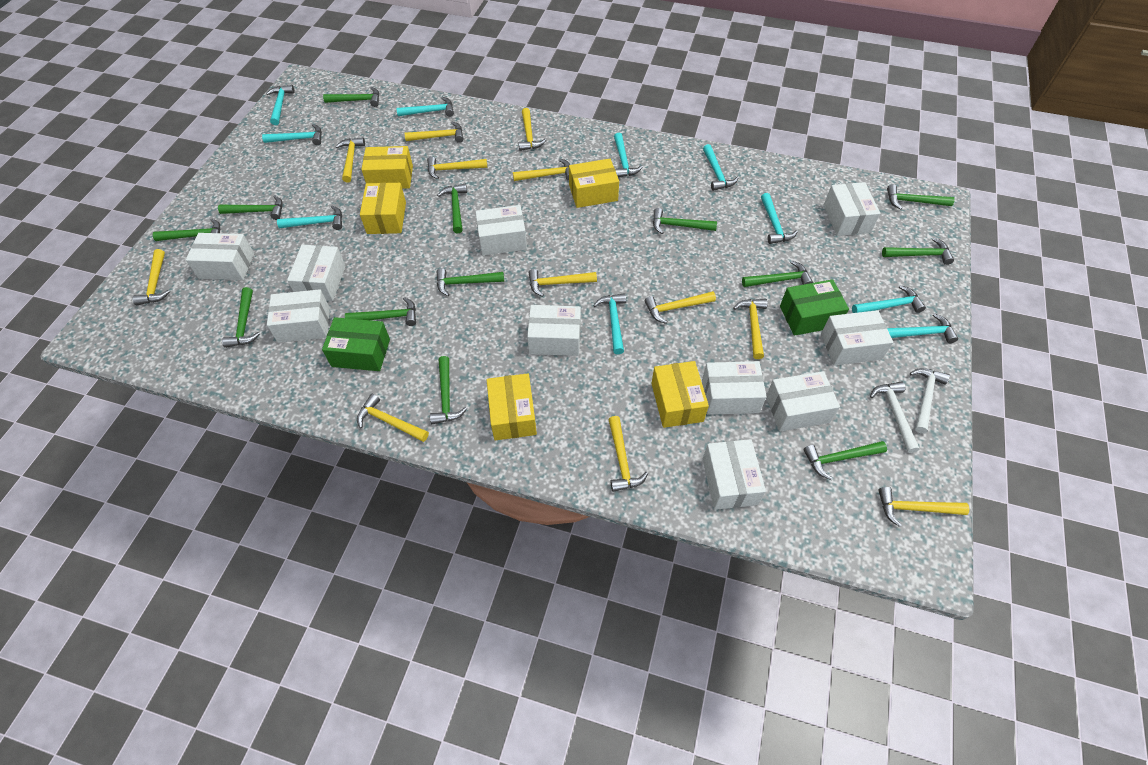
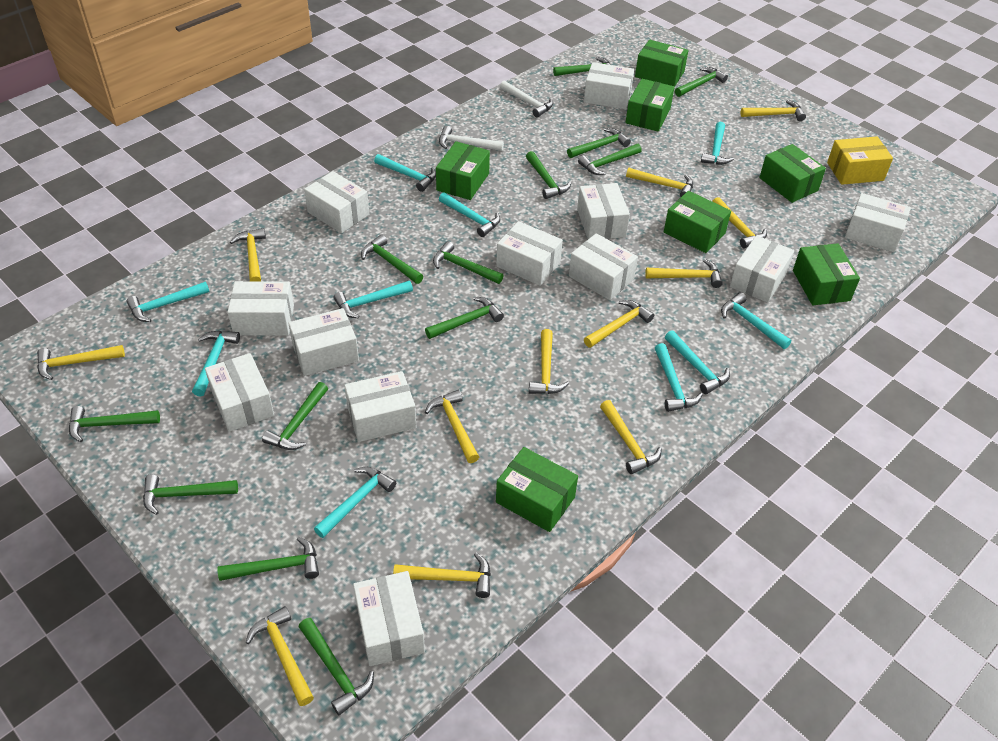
green box: [322,317,390,371] [780,279,849,336] = 2 -> [436,141,490,200] [496,447,578,532] [625,79,675,132] [635,40,688,87] [664,191,731,253] [759,144,826,203] [793,243,860,305] = 7
white box: [186,233,254,280] [267,289,330,343] [287,245,346,301] [475,205,527,255] [527,305,581,356] [702,361,767,415] [703,439,766,510] [766,371,840,431] [821,310,893,366] [824,182,880,236] = 10 -> [205,353,274,432] [228,281,294,336] [288,308,359,376] [304,171,369,233] [344,371,416,442] [353,571,425,666] [496,221,563,286] [569,233,638,300] [577,183,630,239] [584,62,634,109] [730,235,794,303] [845,193,911,252] = 12
yellow box: [360,183,406,234] [361,146,413,189] [487,373,537,440] [569,159,619,208] [652,361,709,428] = 5 -> [827,136,893,185] = 1

